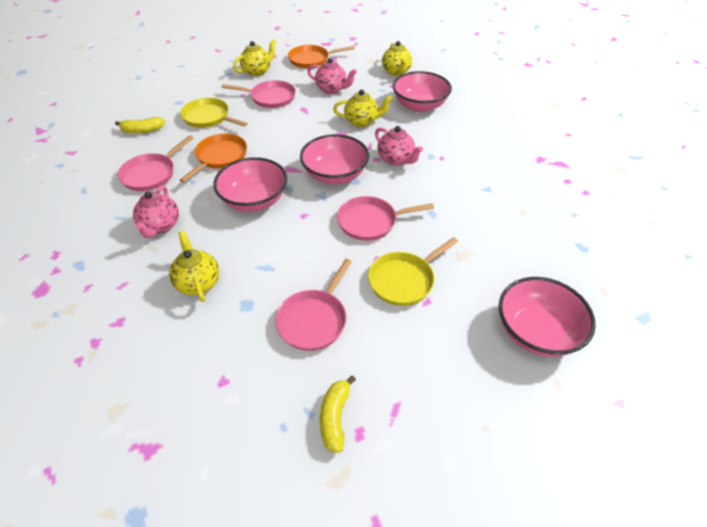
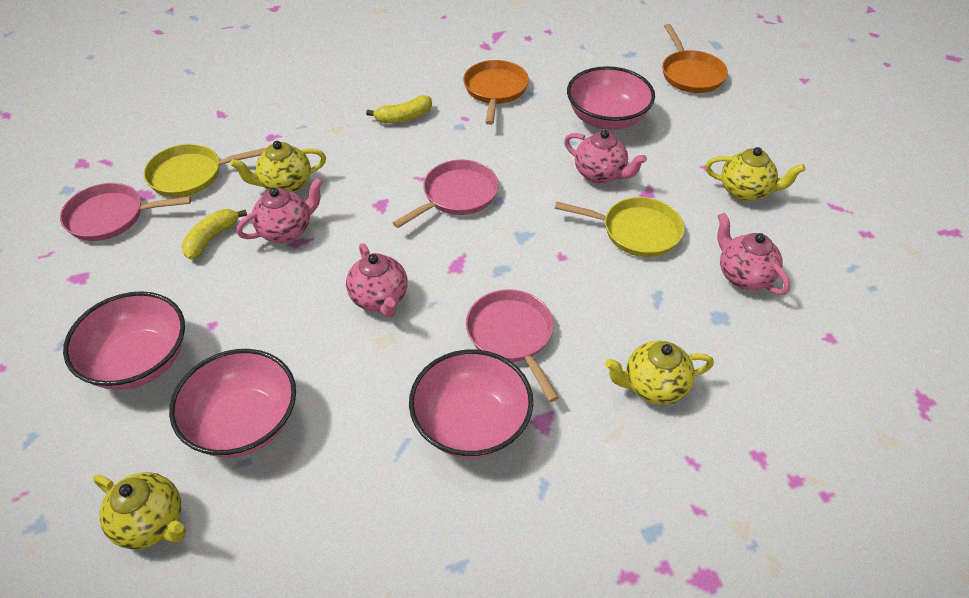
pink pan: [118,135,193,191] [222,80,296,108] [275,259,352,351] [337,196,434,241] = 4 -> [60,183,191,241] [393,160,498,228] [466,289,559,402] = 3
pink teapot: [133,185,179,238] [307,58,357,94] [375,126,423,166] = 3 -> [237,177,323,243] [346,243,408,317] [564,130,647,184] [717,213,790,295] = 4

